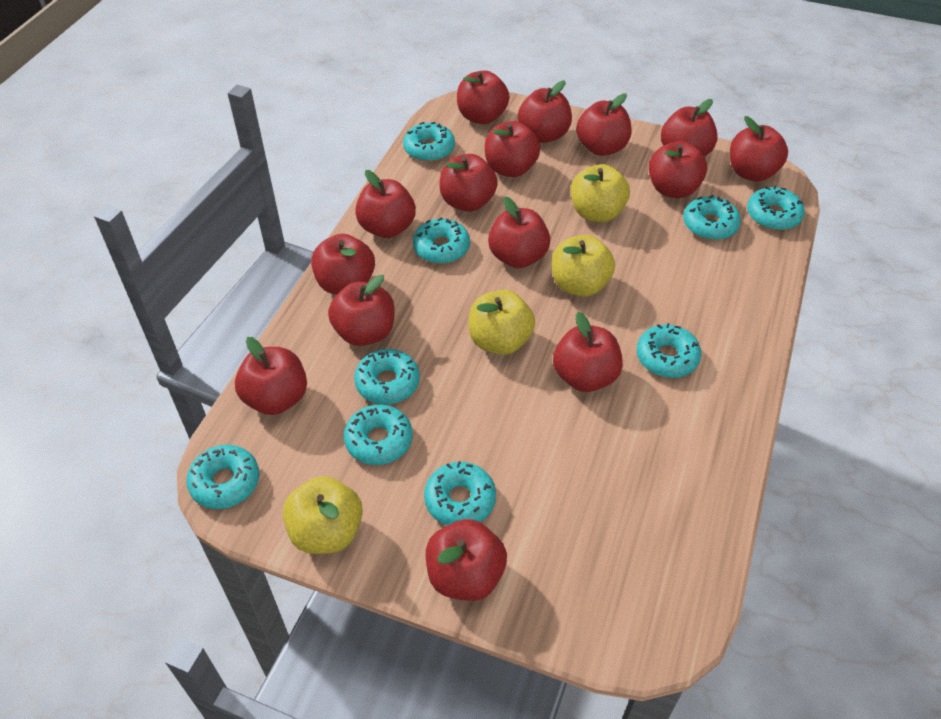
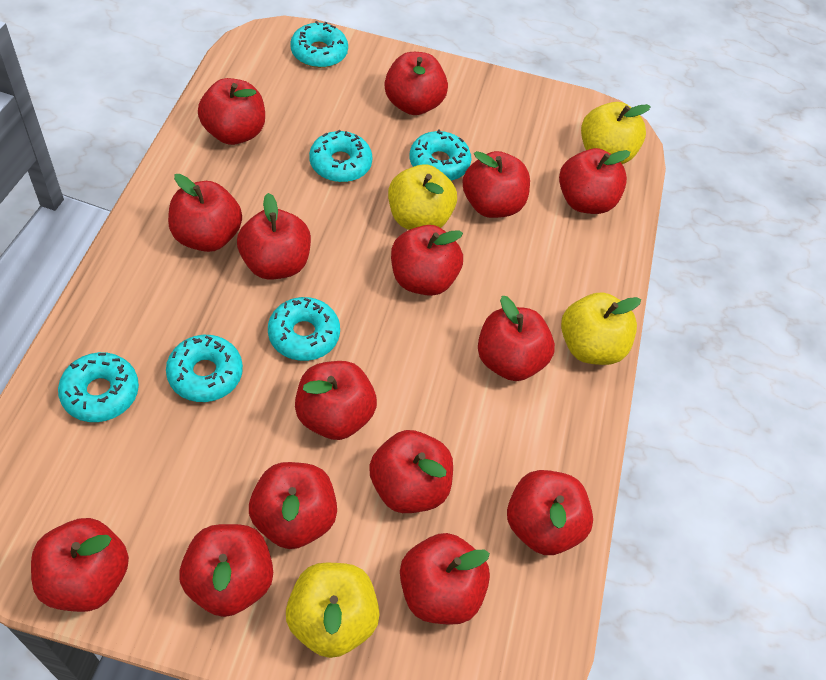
turquoise donut: [186,445,259,509] [344,404,413,465] [354,349,420,404] [403,122,455,162] [413,217,470,264] [424,461,496,526] [637,323,701,378] [683,195,741,240] [747,186,805,230] = 9 -> [58,352,139,422] [166,335,243,402] [268,297,340,361] [290,21,348,68] [309,130,372,182] [410,129,471,181] = 6

